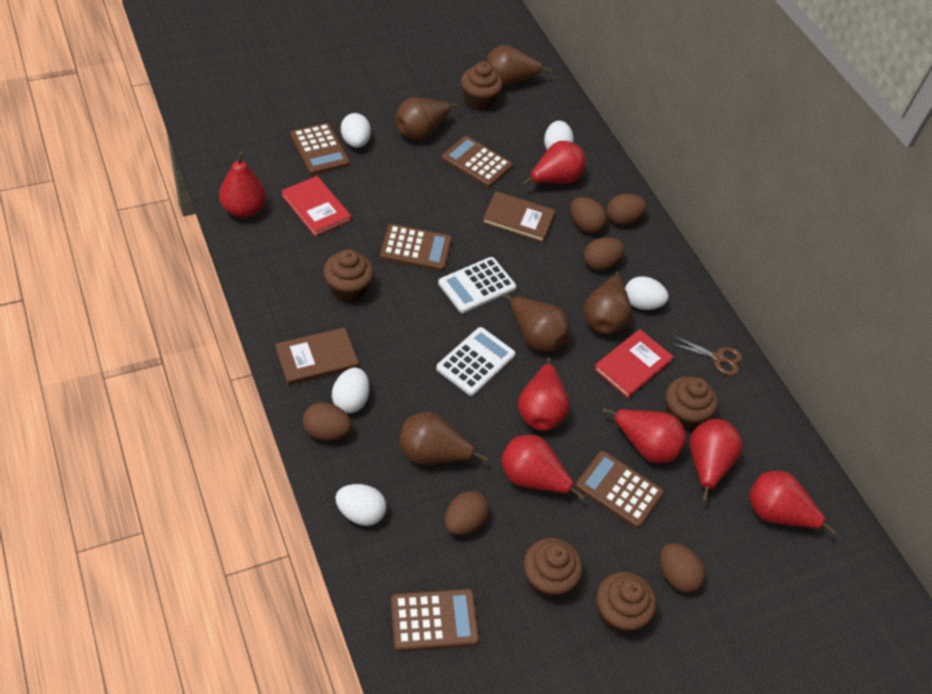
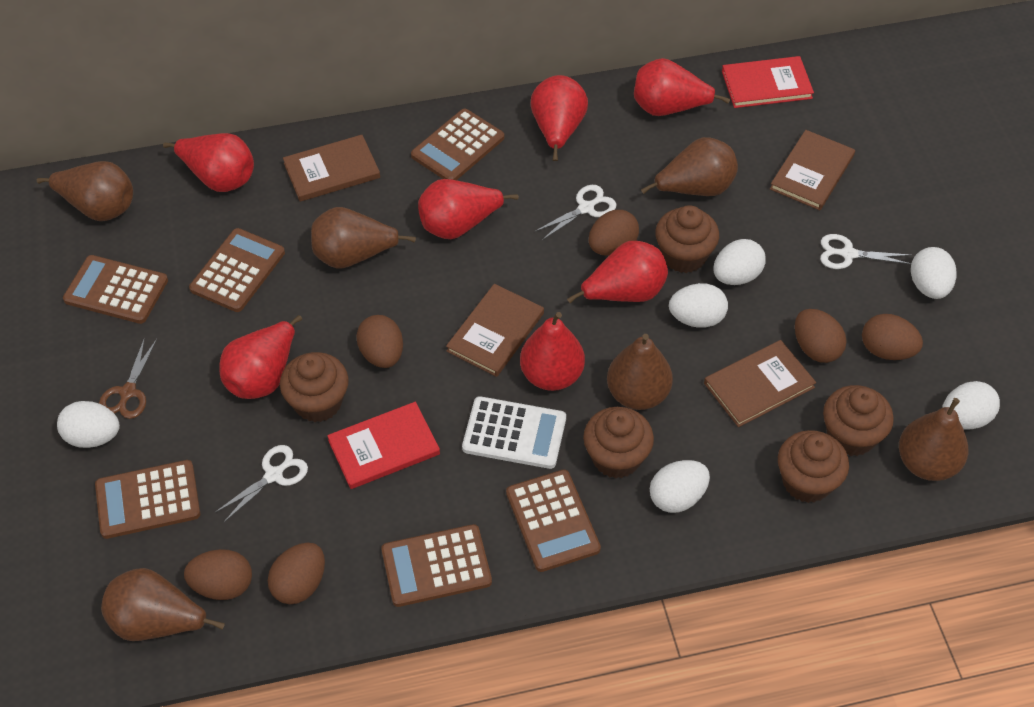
brown book: [275,327,359,385] [482,191,555,242] = 2 -> [283,135,380,202] [446,284,544,377] [704,340,816,427] [770,130,855,210] = 4
brown calculator: [290,123,350,175] [380,224,452,271] [391,589,479,651] [442,136,513,187] [575,451,664,528] = 5 -> [63,255,168,324] [95,460,200,539] [189,228,285,312] [381,524,492,607] [411,109,504,180] [506,470,601,572] = 6
brown pear: [395,98,458,140] [399,412,488,464] [486,45,552,86] [503,294,570,352] [584,272,632,334] = 5 -> [37,161,133,221] [101,568,225,641] [311,207,416,269] [607,334,673,410] [641,137,738,196] [899,398,968,481] = 6
white calculator: [436,327,515,396] [438,257,516,313] = 2 -> [462,396,566,469] = 1
white egg: [332,368,369,413] [335,484,387,526] [341,113,371,148] [544,121,574,150] [625,276,669,310] = 5 -> [57,401,120,448] [650,460,710,513] [669,283,728,328] [713,239,765,285] [911,247,957,299] [942,381,1000,430] = 6
white scissors: none = 0 -> [214,445,308,522] [534,185,617,240] [820,234,911,269] = 3

